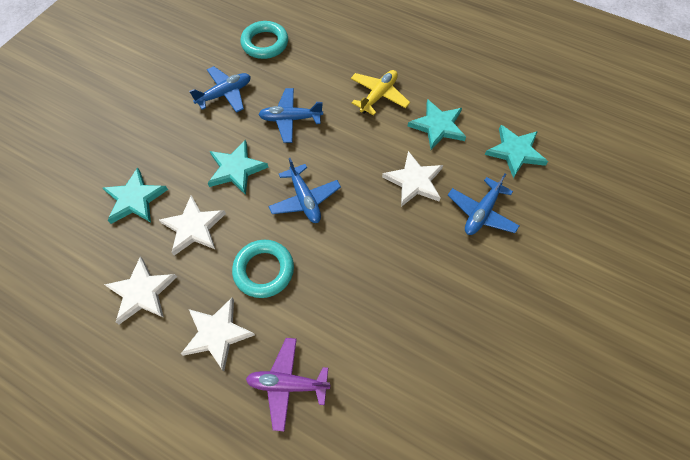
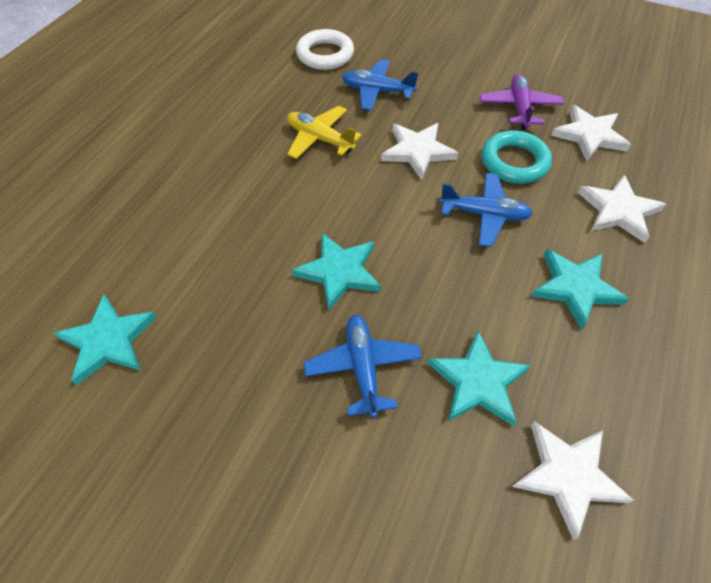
blue plane: [189,66,251,113] [258,88,323,143] [268,158,341,223] [448,173,519,235] = 4 -> [304,315,422,418] [342,59,419,110] [439,173,533,247] = 3
turquoise ring: [232,240,294,298] [240,21,288,59] = 2 -> [482,130,552,184] = 1
white ring: none = 0 -> [296,29,354,70] = 1

